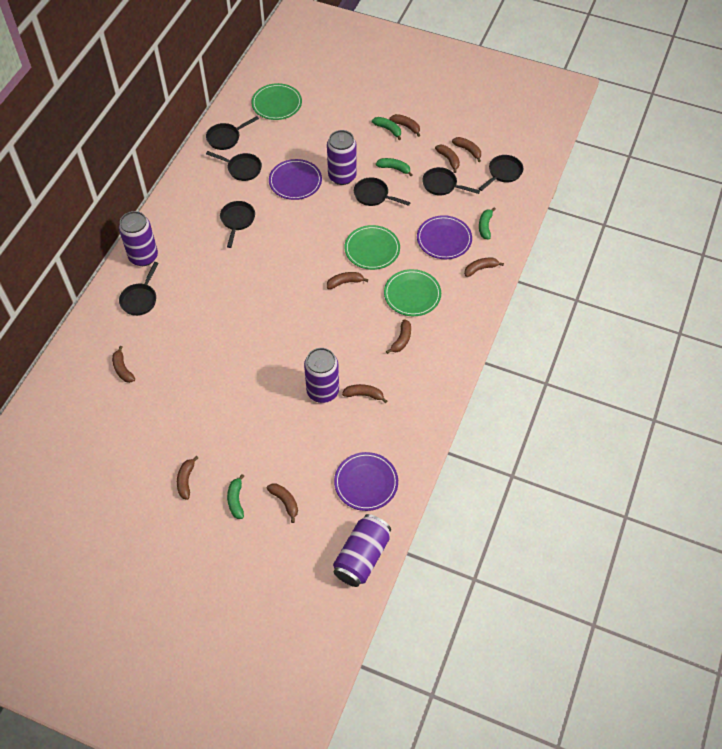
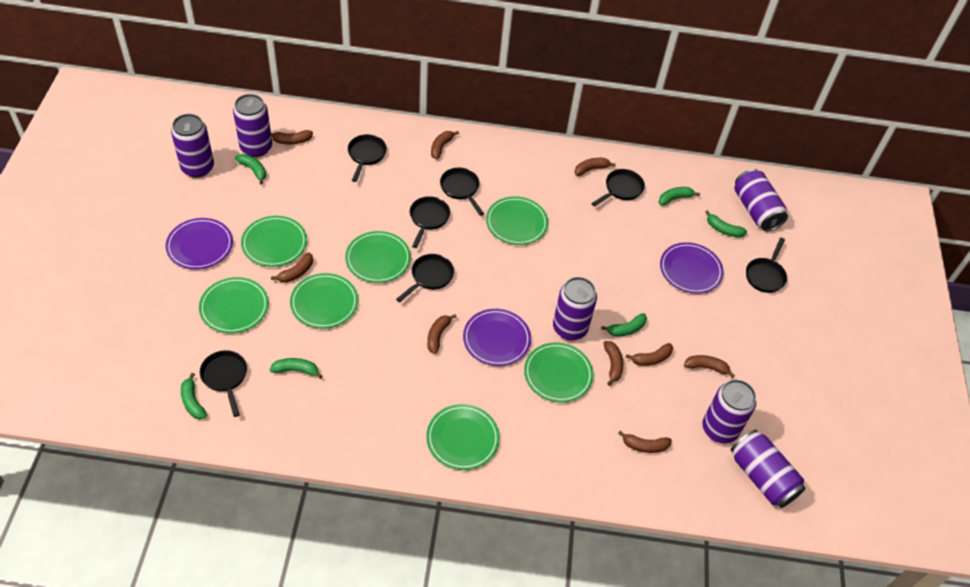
brown banana: [112,346,135,383] [177,456,198,500] [267,483,298,523] [327,272,368,289] [342,384,387,403] [386,319,411,354] [390,114,421,137] [435,145,460,173] [452,137,481,162] [464,257,504,277] = 10 -> [271,130,313,144] [271,252,313,283] [427,314,457,354] [431,131,459,159] [575,158,616,176] [604,341,623,386] [618,431,672,453] [626,343,673,366] [684,355,735,378] = 9
green banana: [227,474,244,519] [372,117,401,140] [376,158,413,176] [479,207,496,240] = 4 -> [181,373,207,419] [235,154,266,185] [270,358,323,379] [601,313,647,336] [659,187,700,206] [705,210,747,238] = 6
green plate: [251,83,302,120] [344,225,400,270] [384,269,441,316] = 3 -> [199,277,269,334] [241,216,307,267] [290,273,358,329] [345,231,411,283] [426,404,500,470] [486,196,548,245] [524,342,593,403] = 7
purple can: [119,211,158,266] [304,348,339,403] [327,130,357,185] [333,514,391,587] = 4 -> [171,114,214,178] [233,94,272,157] [553,277,597,340] [702,380,756,443] [731,430,806,508] [734,169,788,231] = 6

